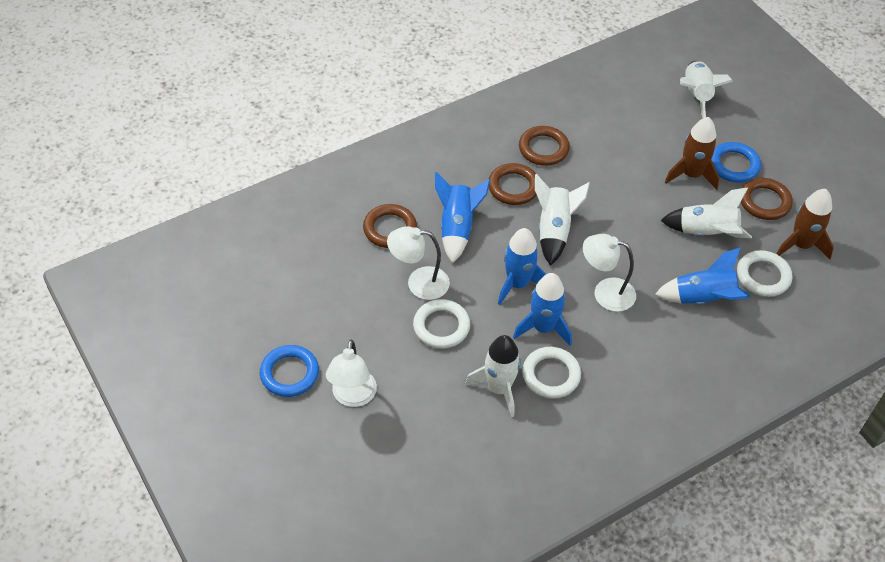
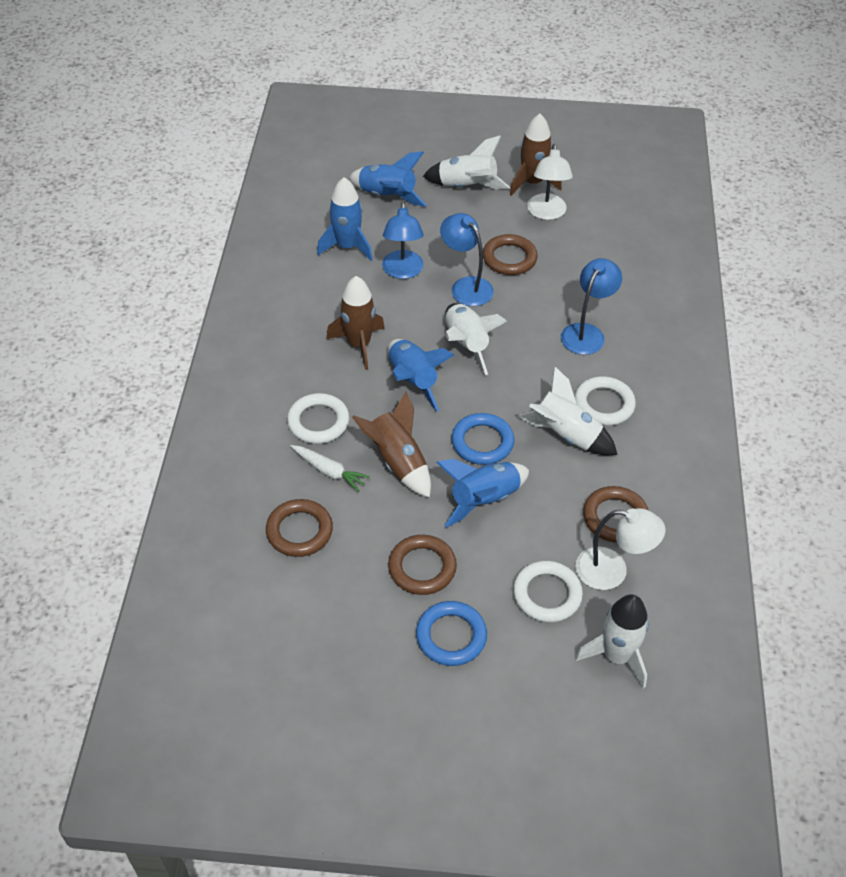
blue lamp: none = 0 -> [382,202,424,279] [440,213,494,306] [561,258,622,355] = 3
brown rocket: [665,117,719,190] [777,189,834,259] = 2 -> [326,276,385,370] [352,392,431,498] [510,114,562,196] = 3
white carrot: none = 0 -> [290,445,370,492] = 1
white lamp: [326,339,377,407] [387,226,450,300] [583,234,636,312] = 3 -> [527,144,573,220] [576,508,665,590] = 2

